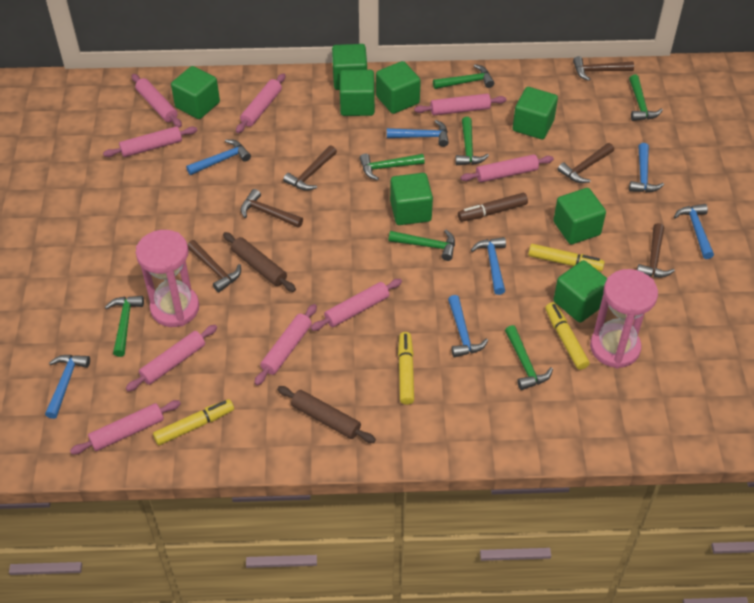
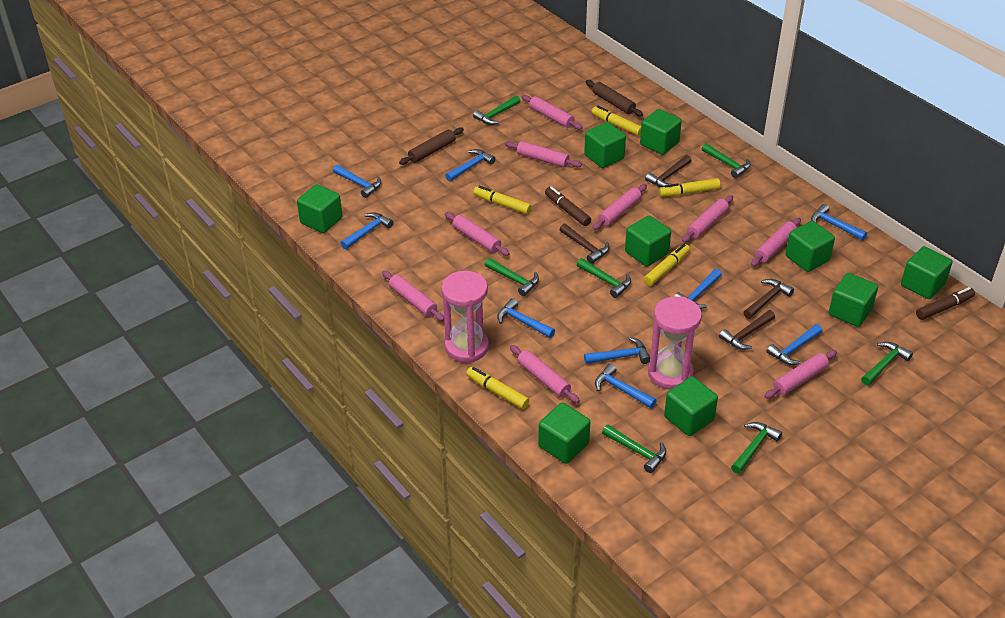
blue hammer: [45,355,90,419] [186,139,251,175] [387,120,449,147] [448,295,488,358] [471,237,506,295] [629,143,664,193] [674,204,714,259] = 7 -> [333,165,381,198] [341,212,394,249] [445,149,496,181] [497,298,555,338] [584,337,650,364] [595,364,657,408] [674,269,722,309] [767,324,822,365] [811,204,867,240] = 9
brown hammer: [187,240,241,292] [240,189,303,228] [283,145,337,191] [558,143,614,183] [573,56,634,81] [637,223,674,278] = 6 -> [559,224,609,264] [645,155,692,187] [719,310,775,350] [743,279,794,319] = 4
brown marker: [458,193,528,222] = 1 -> [545,187,591,226] [916,287,975,320] = 2
green cube: [171,66,220,119] [332,44,367,90] [340,70,375,116] [376,61,421,114] [390,173,433,225] [513,87,558,139] [553,188,606,245] [554,260,607,323] = 8 -> [297,184,343,233] [538,403,590,464] [584,122,626,168] [625,215,671,267] [640,109,682,155] [664,376,718,436] [786,221,835,272] [829,273,878,327] [901,246,953,299] = 9
yellow marker: [153,399,234,445] [398,332,414,405] [528,244,605,271] [545,302,590,370] = 4 -> [466,367,529,409] [473,186,532,214] [592,106,641,136] [644,244,690,286] [659,178,720,197] = 5

